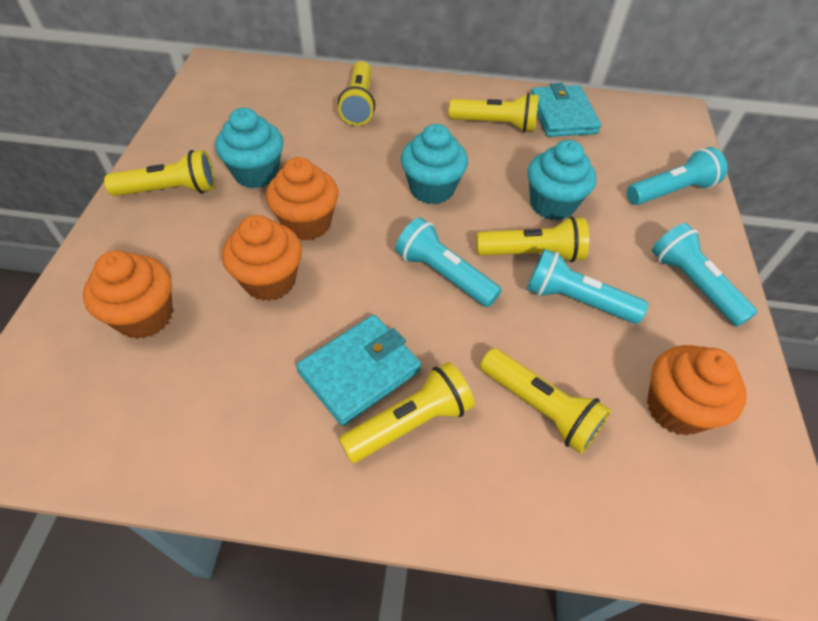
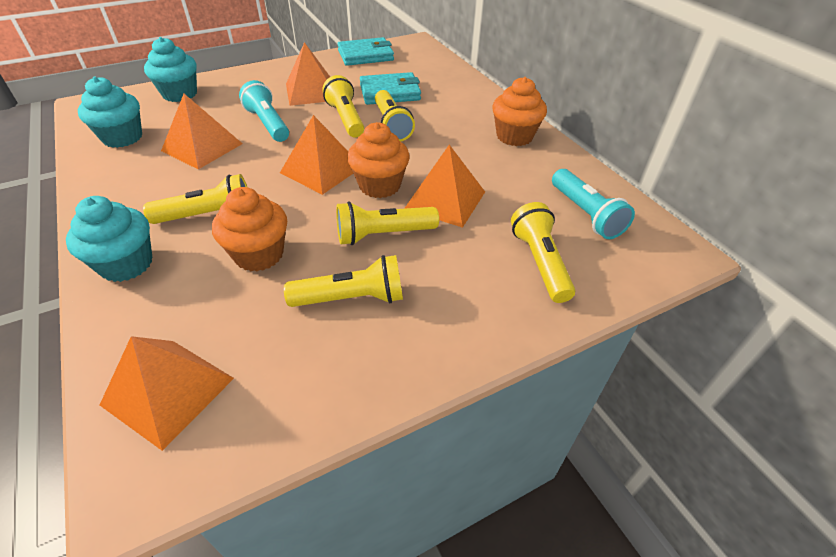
orange cupcake: [83,250,173,339] [222,215,302,301] [266,157,339,240] [647,345,747,436] = 4 -> [212,187,287,271] [347,122,410,198] [492,77,547,146] = 3
orange pyramid: none = 0 -> [100,336,234,451] [161,94,243,169] [280,115,353,195] [286,42,330,106] [404,145,485,228] = 5
turquoise flashlight: [395,217,502,307] [527,249,648,324] [626,147,727,205] [652,223,758,327] = 4 -> [239,80,289,142] [552,169,635,239] = 2

